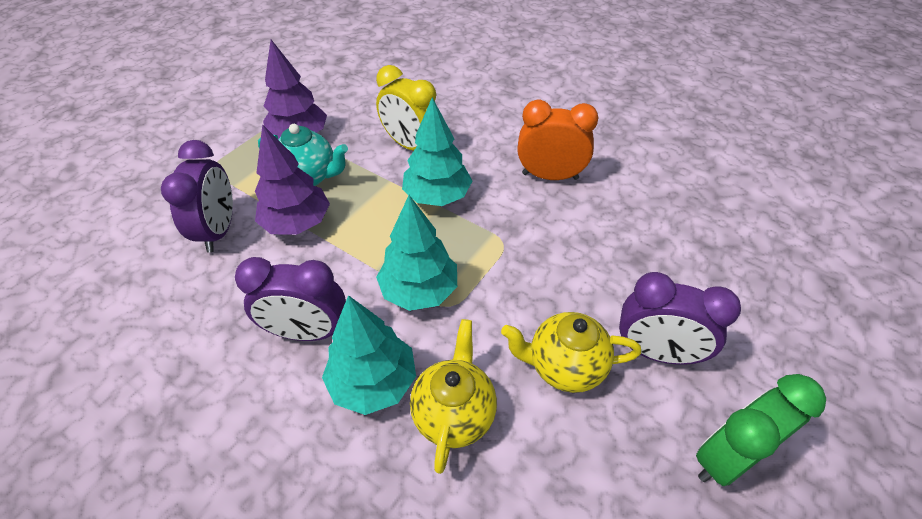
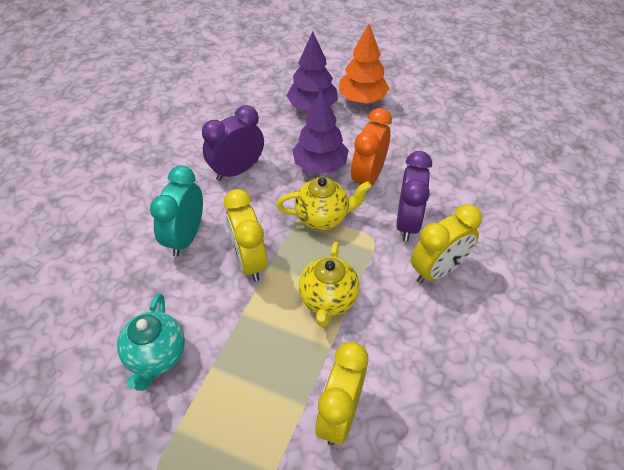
green clock: [696,374,826,486] = 1 -> none = 0
orange tree: none = 0 -> [339,24,389,103] = 1
purple clock: [161,140,233,252] [235,257,346,341] [619,272,741,365] = 3 -> [202,105,264,181] [396,151,432,241] = 2
turquoise clock: none = 0 -> [150,166,203,257] = 1
turquoise tree: [322,295,416,415] [376,195,457,311] [402,97,472,206] = 3 -> none = 0
yellow clock: [376,65,436,151] = 1 -> [224,189,268,281] [315,342,368,445] [411,204,482,284] = 3

